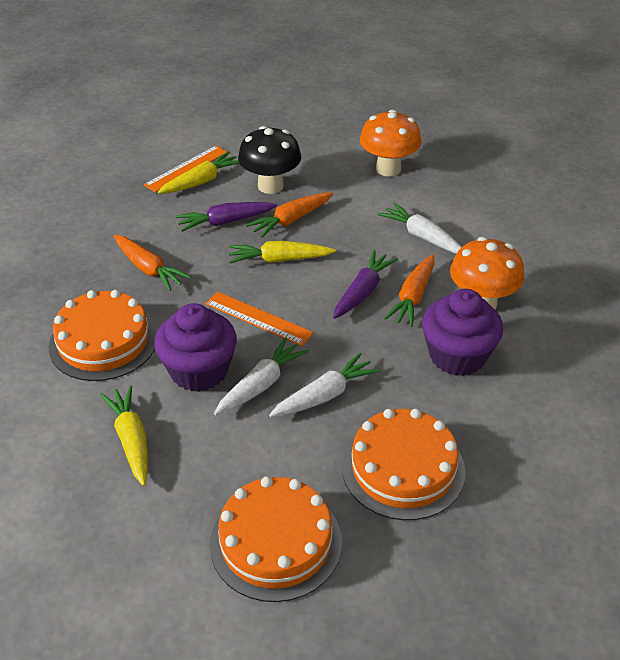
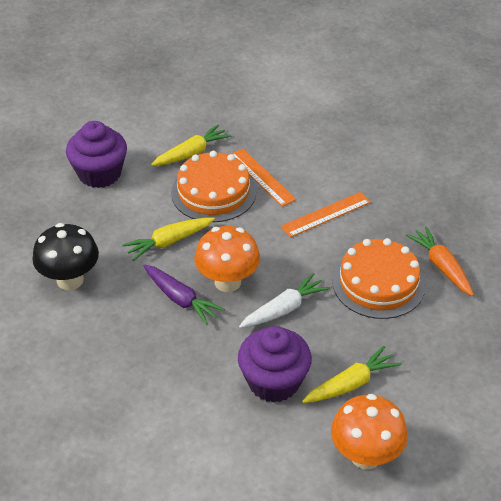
orange cake: [49,290,157,381] [210,476,342,602] [342,409,465,520] = 3 -> [171,151,256,222] [332,238,426,319] = 2
orange carrot: [114,235,191,291] [246,192,333,238] [384,254,435,327] = 3 -> [406,226,474,296] = 1
purple carrot: [176,202,277,232] [333,250,398,319] = 2 -> [144,265,225,325] = 1
white carrot: [214,337,309,415] [269,353,380,417] [378,203,461,254] = 3 -> [239,273,330,328] = 1

